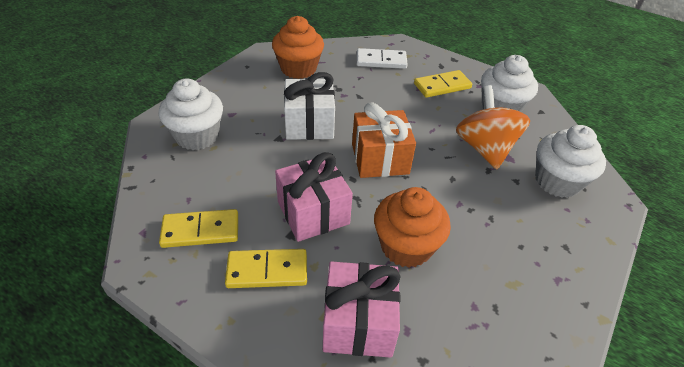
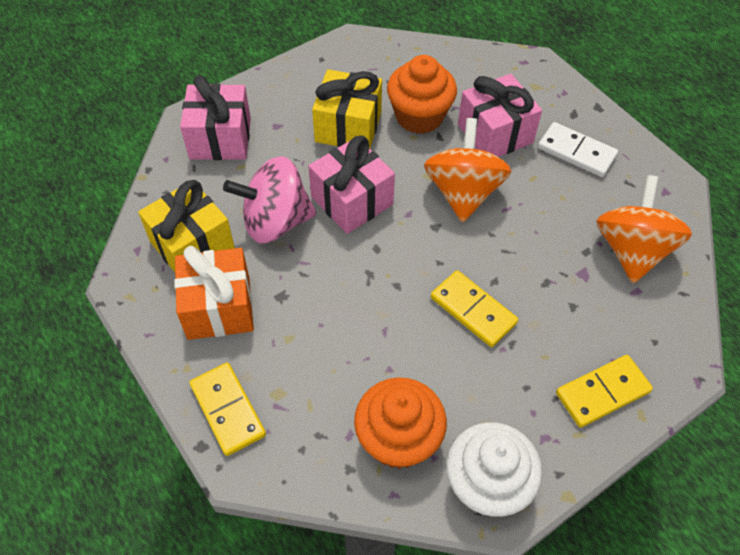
orange spinning top: [456,85,530,169] = 1 -> [424,118,511,222] [596,175,692,283] = 2
pink gift: [275,152,353,242] [323,261,401,358] = 2 -> [180,75,251,160] [308,136,395,234] [458,74,542,157] = 3
pink spinning top: none = 0 -> [223,156,316,243] = 1
white cupcake: [159,79,223,150] [481,55,538,112] [535,125,606,198] = 3 -> [446,422,542,517] = 1
white gift: [284,72,335,140] = 1 -> none = 0
yellow gift: none = 0 -> [138,180,235,272] [312,69,382,149] = 2

